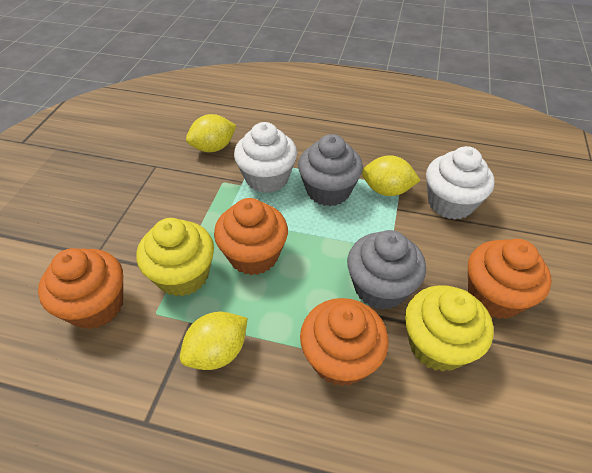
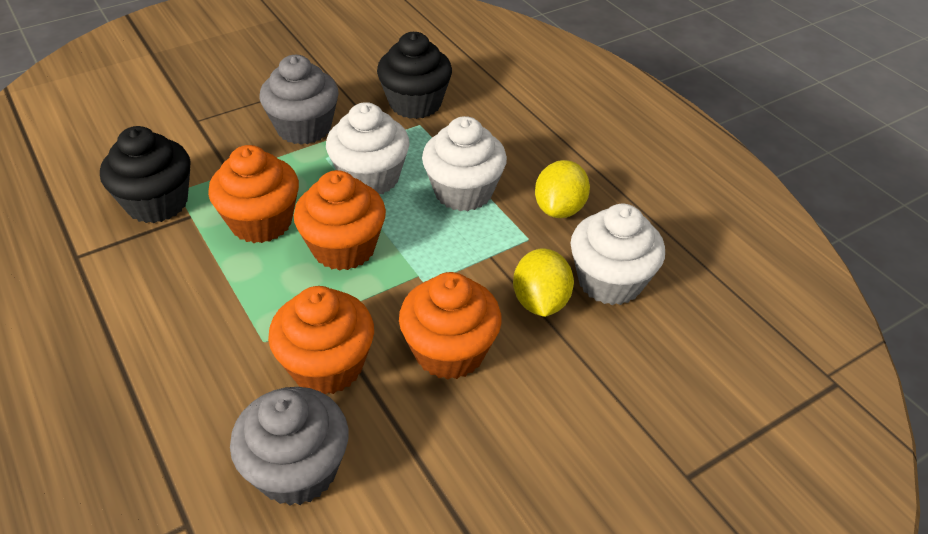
black cupcake: none = 0 -> [100,126,191,223] [377,32,452,119] = 2
white cupcake: [234,122,297,193] [426,146,495,220] = 2 -> [326,102,410,194] [422,116,507,211] [571,204,665,305] = 3
yellow cupcake: [136,218,214,297] [405,285,494,371] = 2 -> none = 0
yellow lemon: [180,311,248,370] [186,114,237,152] [362,155,421,196] = 3 -> [513,248,574,317] [535,160,590,218] = 2

